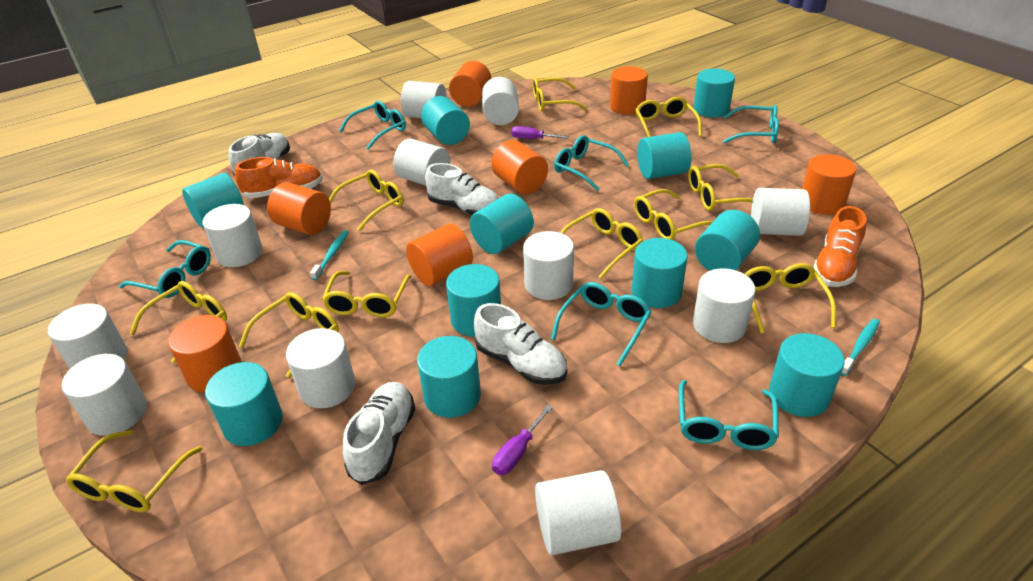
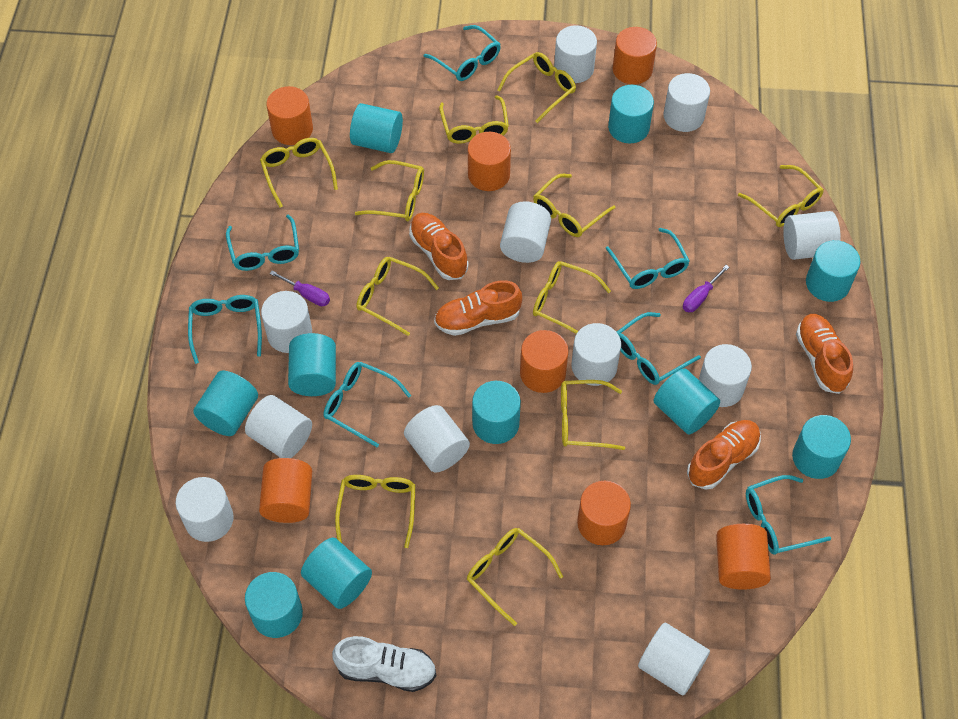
orange shoe: [235,157,323,198] [813,206,866,287] = 2 -> [409,213,468,280] [434,280,522,336] [687,420,761,490] [796,314,853,394] = 4
turquoise cylinder: [182,173,244,228] [205,362,283,446] [417,336,481,418] [421,96,470,145] [446,264,501,337] [470,194,534,254] [632,238,688,308] [637,132,692,179] [693,68,735,118] [695,210,760,271] [769,333,845,417] = 11 -> [193,371,258,436] [245,572,303,638] [288,333,336,396] [301,538,372,609] [350,103,403,153] [472,381,521,444] [608,85,654,143] [653,369,720,434] [792,415,851,479] [806,240,861,302] = 10
turquoise glasses: [119,240,211,298] [339,100,406,150] [551,282,652,366] [554,135,629,191] [679,380,779,450] [723,105,779,143] = 6 -> [188,295,262,364] [226,214,299,271] [324,362,411,447] [424,25,501,81] [605,228,690,289] [617,312,701,385] [746,475,831,555] = 7
turquoise toothbrush: [310,230,349,280] [841,319,880,376] = 2 -> none = 0
white shoe: [229,133,290,176] [343,382,415,485] [425,163,499,215] [474,303,567,385] = 4 -> [332,636,436,692] = 1

